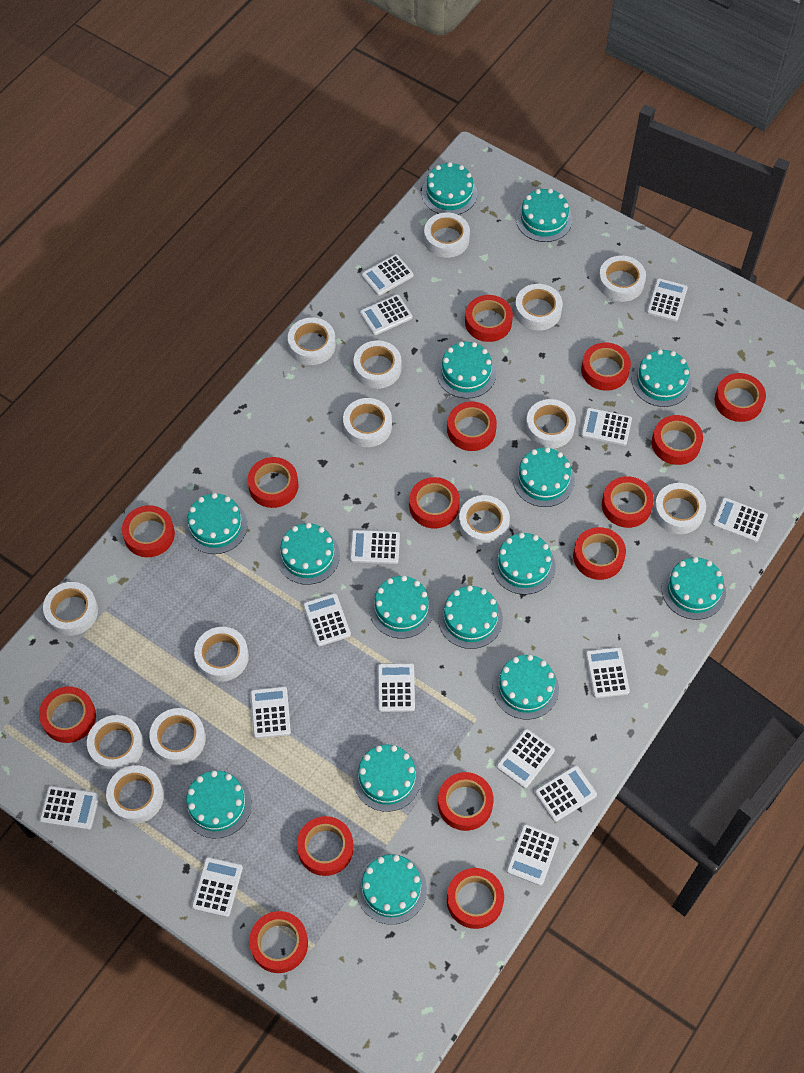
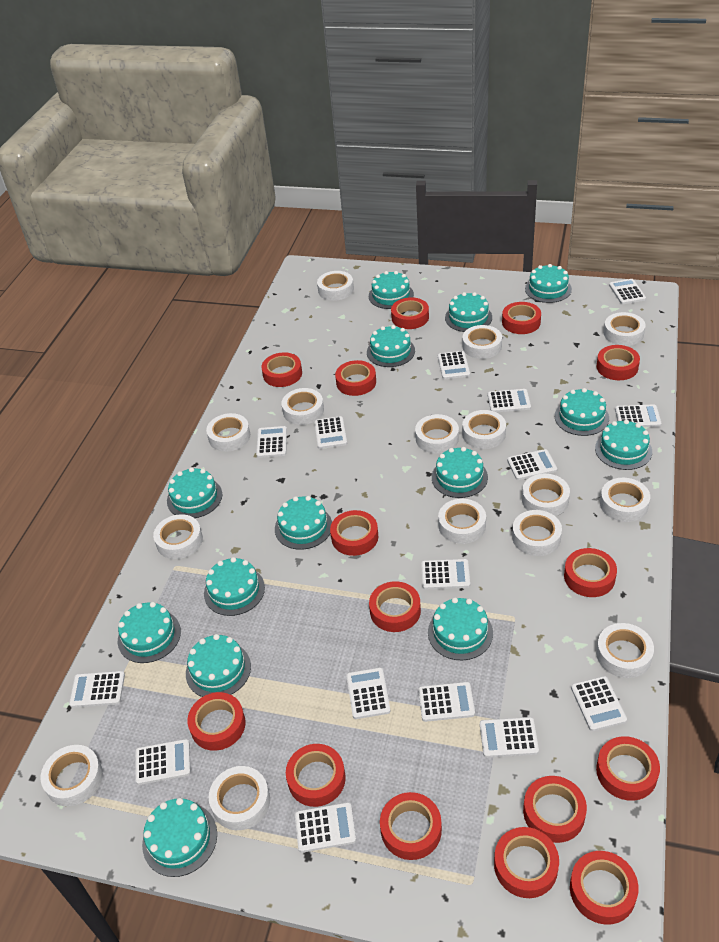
turquoise cake: [183,770,252,838] [184,493,247,554] [276,523,340,585] [353,745,421,812] [356,854,427,925] [369,575,434,638] [422,162,477,215] [437,341,496,399] [438,585,503,649] [492,533,556,595] [493,655,559,720] [513,447,575,507] [516,188,572,242] [632,349,692,407] [662,557,726,620] = 15 -> [118,602,181,663] [142,798,217,877] [167,467,222,518] [186,634,251,697] [204,557,265,616] [275,496,332,550] [367,325,415,367] [369,271,414,309] [428,598,493,660] [432,447,488,498] [445,292,492,332] [525,264,572,303] [555,388,609,436] [595,420,652,470] = 14
white tape: [43,582,98,636] [87,715,144,772] [106,765,164,824] [149,708,206,765] [194,627,249,682] [288,317,336,365] [343,398,392,447] [354,340,402,389] [424,212,470,258] [459,495,510,547] [515,284,563,331] [526,399,576,449] [598,256,646,302] [653,483,706,534] = 14 -> [40,745,103,807] [153,514,203,559] [206,413,250,452] [209,766,270,830] [281,388,324,425] [317,271,354,301] [415,414,459,454] [438,499,486,544] [462,325,502,359] [462,410,506,449] [512,510,562,556] [522,474,570,516] [596,623,654,678] [600,478,650,522] [604,312,646,346] = 15

